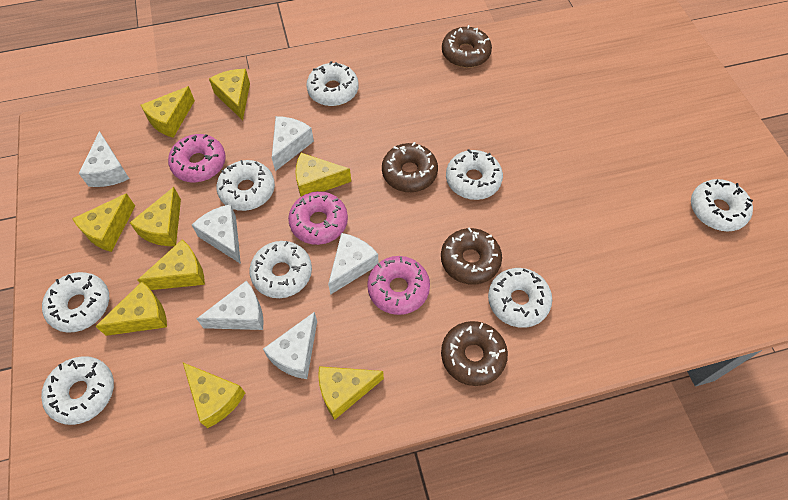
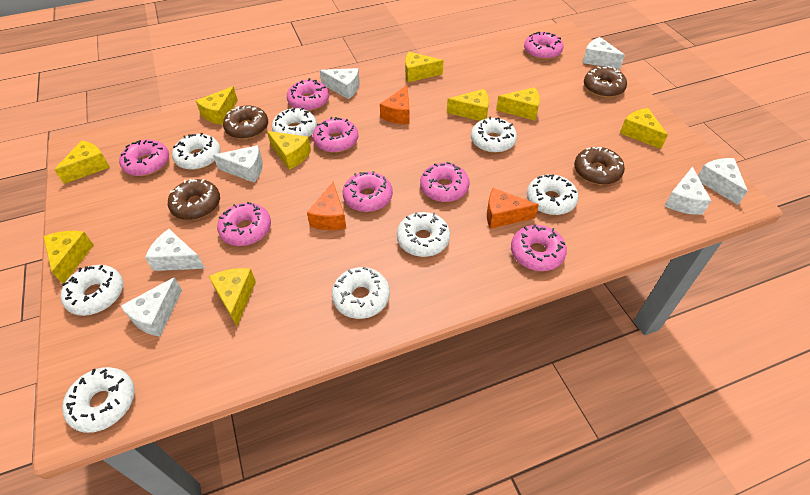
orange cheese: none = 0 -> [307,182,346,230] [380,85,410,124] [487,188,539,229] = 3
pink donut: [168,134,226,182] [288,191,348,245] [367,256,430,315] = 3 -> [119,140,169,176] [217,202,271,246] [287,78,329,111] [313,117,358,153] [343,171,393,212] [420,162,470,202] [511,225,567,271] [524,32,563,60] = 8
white cheese: [79,131,129,187] [192,204,241,264] [197,281,264,330] [263,312,317,379] [272,116,314,171] [328,233,379,295] = 6 -> [121,277,182,337] [145,229,205,271] [213,145,263,183] [319,68,360,99] [582,37,625,69] [665,167,711,215] [698,158,748,205] = 7

